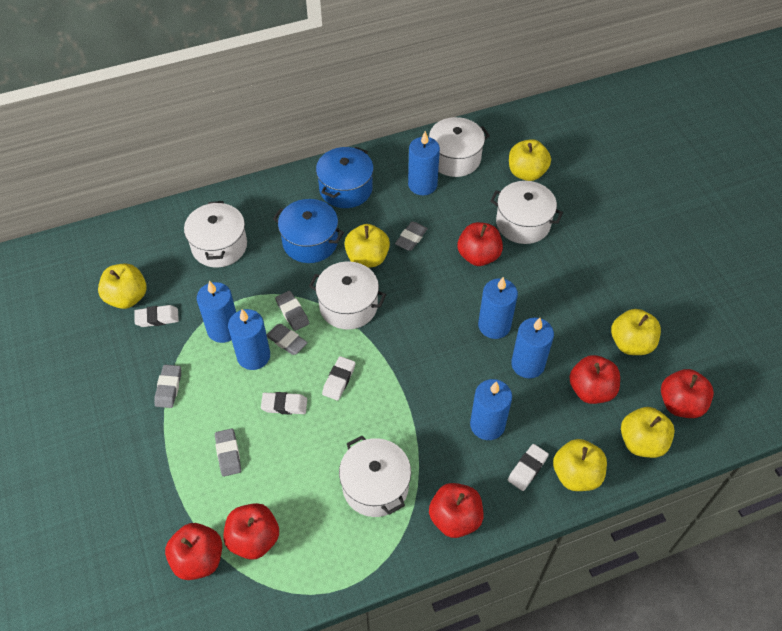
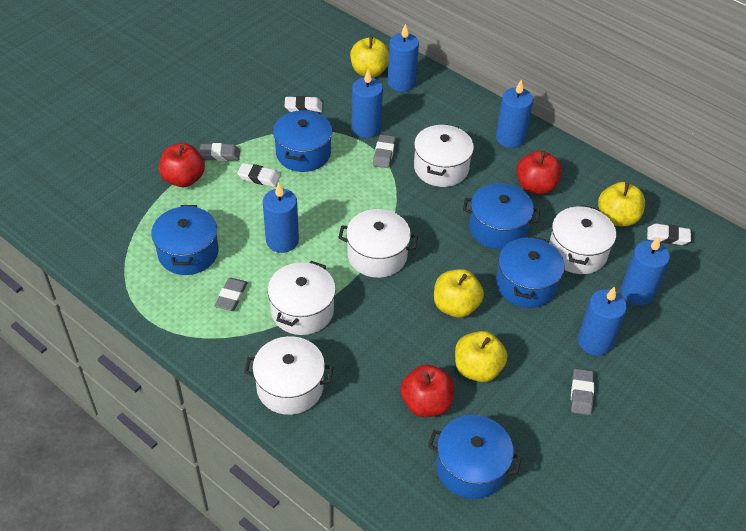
blue pot: [273,199,344,263] [316,147,374,208] = 2 -> [151,205,218,275] [273,110,332,172] [428,415,522,499] [463,183,540,250] [496,236,565,308] = 5
grey eraser: [154,365,181,408] [215,429,241,477] [267,324,308,355] [275,291,309,331] [395,221,428,251] = 5 -> [200,143,240,161] [215,278,248,311] [373,135,396,168] [571,369,594,415] = 4
red apple: [165,523,222,580] [223,503,279,560] [429,483,483,538] [458,222,503,266] [569,355,620,404] [661,369,714,418] = 6 -> [159,143,205,187] [401,365,454,417] [516,151,562,194] = 3
white eraser: [134,305,179,327] [261,392,307,415] [322,356,355,400] [508,444,549,491] = 4 -> [237,163,280,187] [285,96,322,113] [647,224,691,245] = 3
yellow apple: [98,264,147,309] [344,224,390,267] [509,139,551,181] [553,439,607,491] [611,309,661,355] [621,407,675,458] = 6 -> [350,36,389,78] [434,269,484,318] [455,331,508,382] [598,182,645,226] = 4

